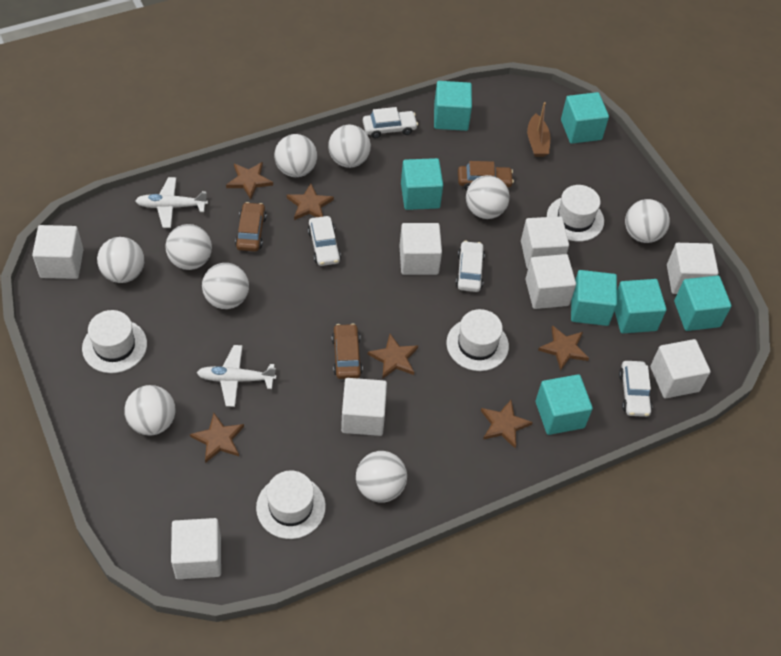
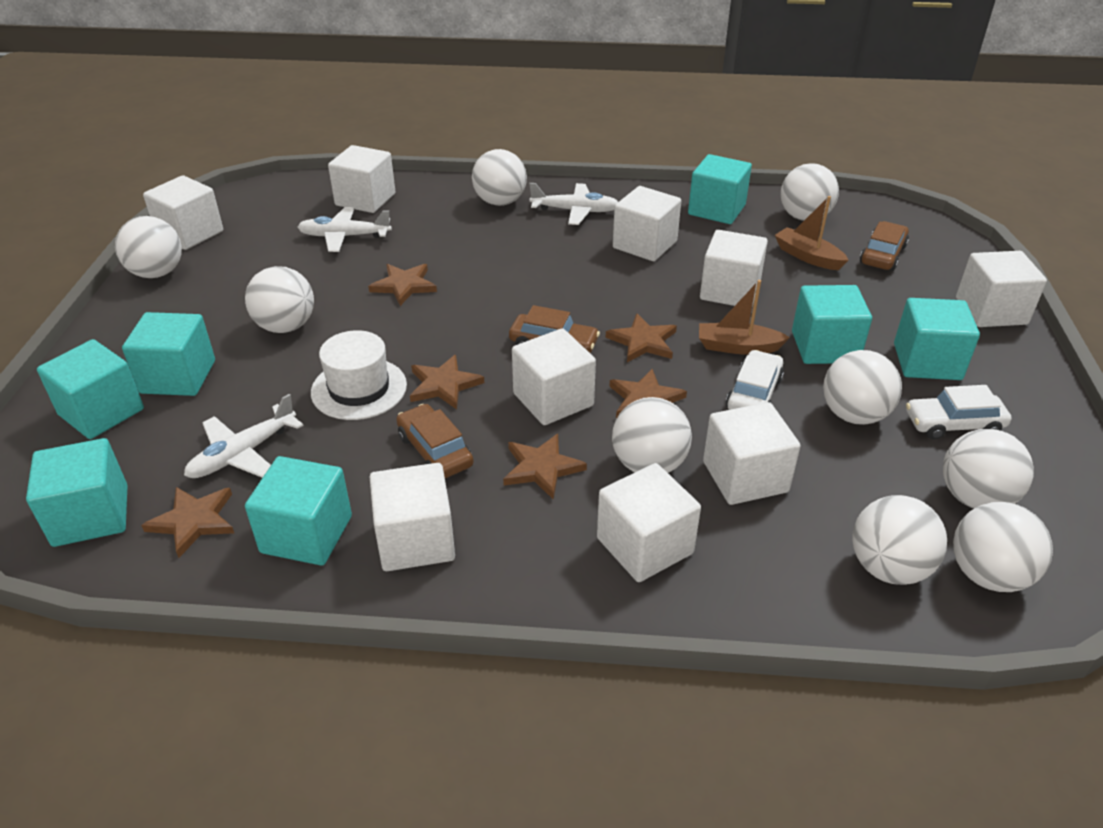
brown boat: [527,102,550,157] = 1 -> [699,280,790,355] [775,196,849,270] = 2
white car: [308,216,341,266] [363,107,418,138] [455,241,485,292] [619,361,652,417] = 4 -> [726,350,784,410] [906,385,1012,440] = 2
white cube: [32,225,83,279] [171,518,221,579] [341,378,387,436] [400,223,442,275] [521,216,569,269] [525,254,576,309] [650,339,711,398] [667,243,718,294] = 8 -> [143,175,223,250] [328,145,395,213] [370,463,455,571] [512,328,596,425] [597,463,701,582] [613,186,681,261] [700,230,768,307] [703,402,801,505] [956,251,1047,327] = 9
white hat: [82,310,147,373] [256,470,326,539] [446,309,509,371] [547,185,604,242] = 4 -> [311,330,407,420] = 1
white plane: [135,177,208,228] [197,345,276,407] = 2 -> [184,394,303,478] [297,207,392,252] [529,183,618,225] = 3

